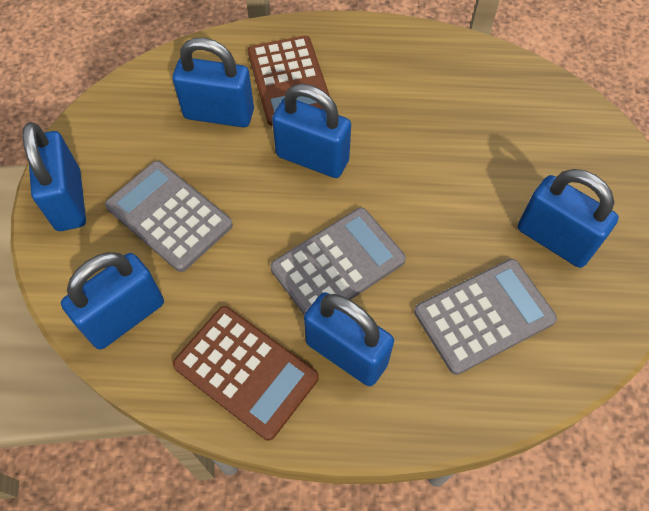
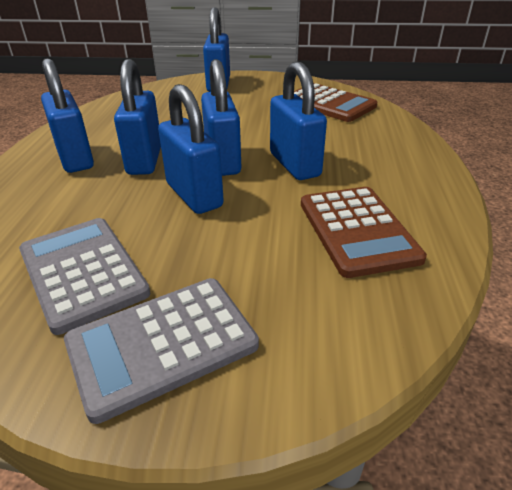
grey calculator: [105,161,233,272] [270,208,406,315] [414,259,557,375] = 3 -> [19,218,150,335] [64,278,259,424] = 2

